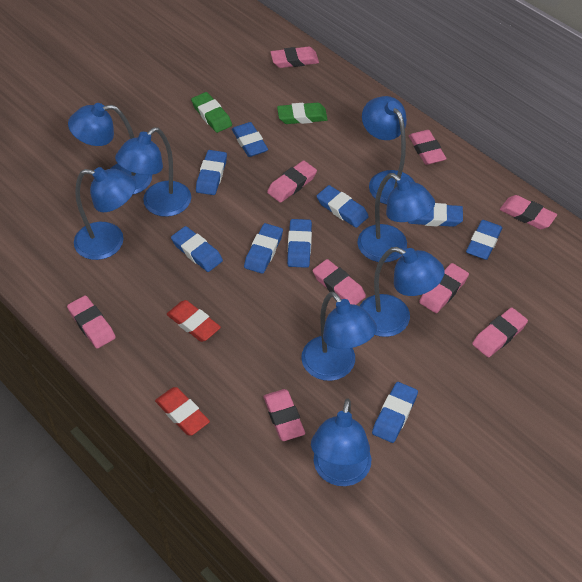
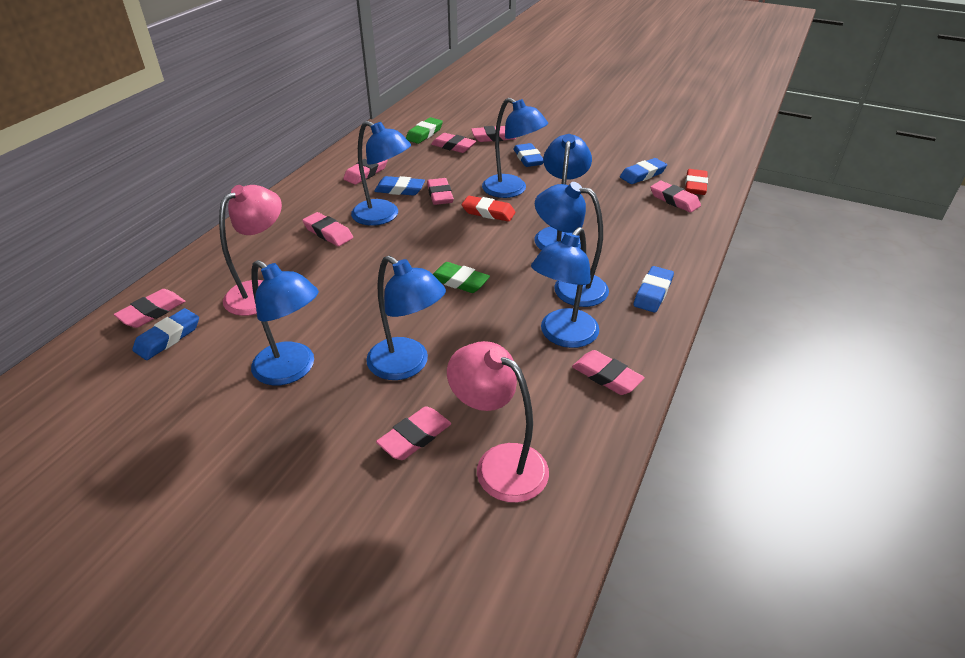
blue eraser: [171,226,223,272] [196,150,227,195] [232,122,268,157] [244,223,283,274] [287,219,312,268] [317,185,369,228] [372,382,418,443] [408,203,463,227] [466,220,503,260] = 9 -> [132,308,199,360] [374,176,425,196] [514,143,543,167] [620,158,667,184] [634,266,674,313] = 5
blue lamp: [68,103,152,195] [74,167,136,260] [115,127,191,217] [301,292,377,381] [311,399,371,486] [358,173,435,263] [360,247,444,337] [362,96,414,204] = 8 -> [251,260,319,385] [351,121,411,226] [366,255,446,380] [482,98,548,198] [531,227,599,348] [534,134,592,250] [535,182,609,307] = 7
pink lamp: none = 0 -> [219,185,282,316] [447,341,549,503] = 2

